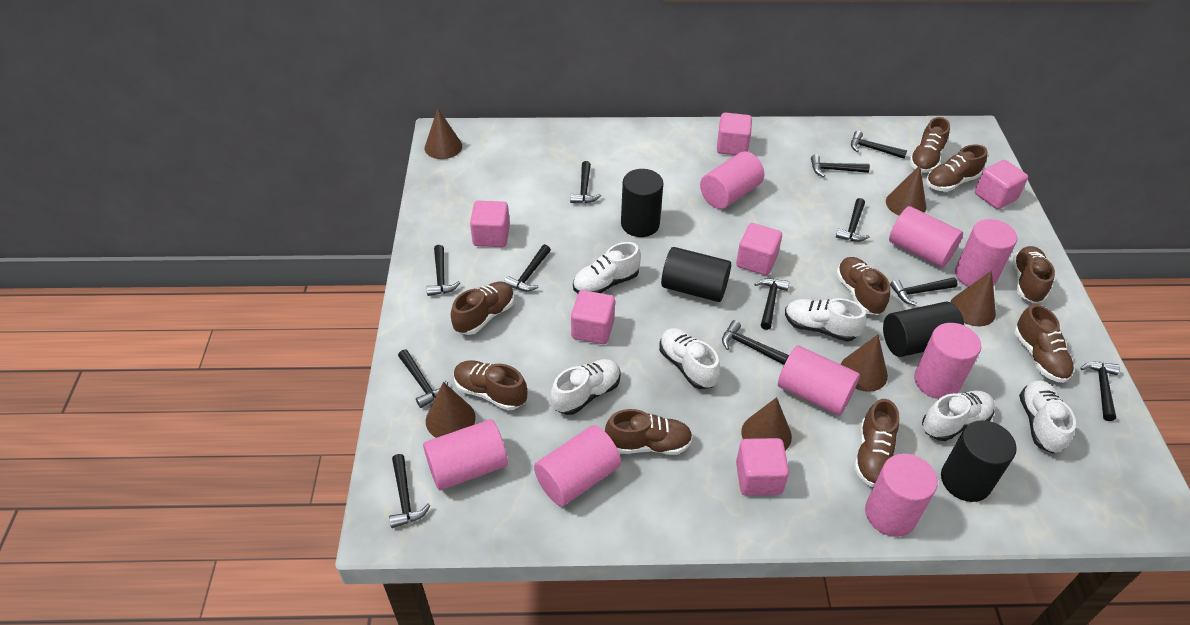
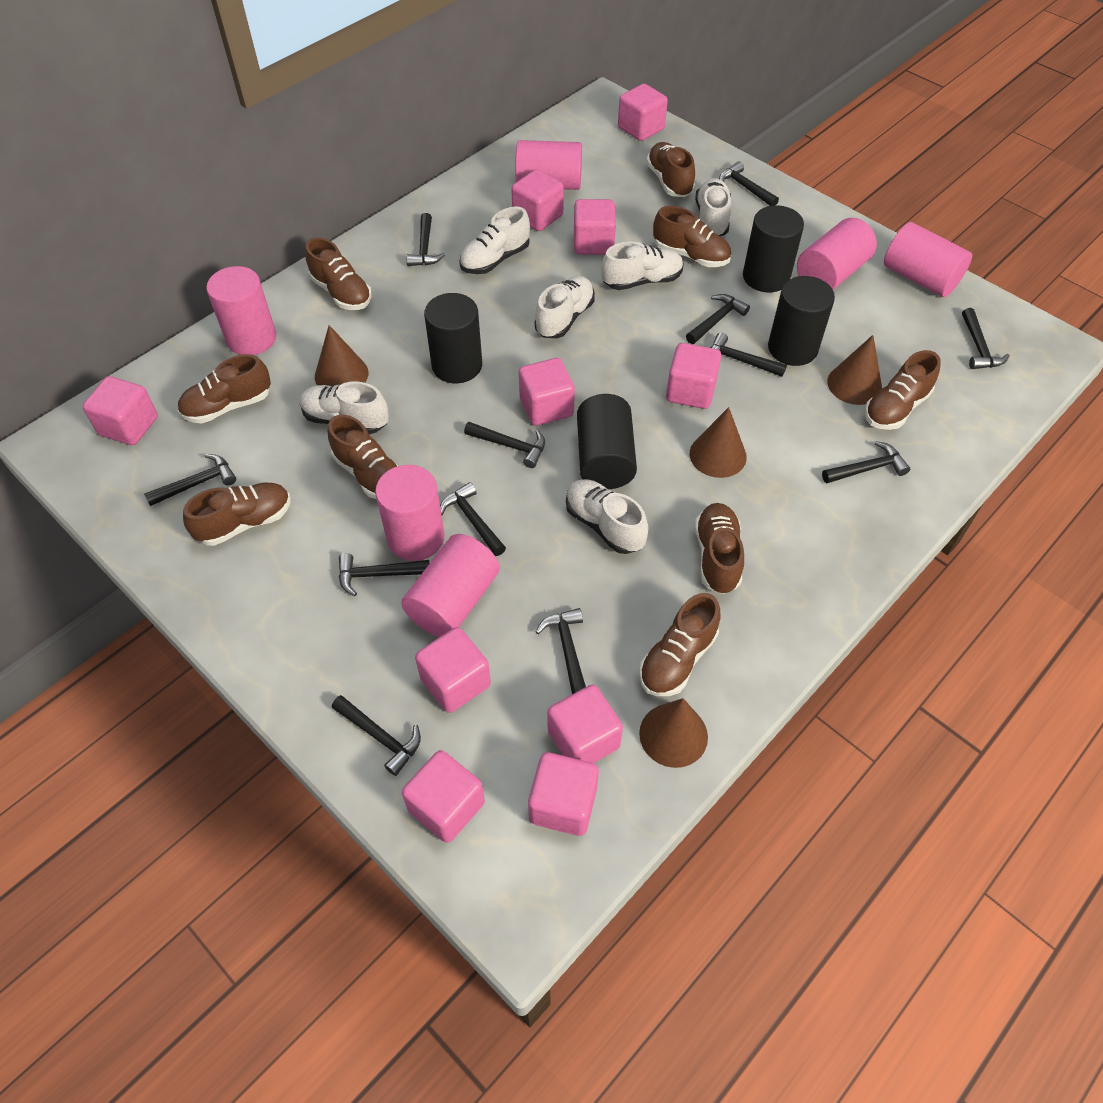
brown cone: [425,108,462,159] [426,382,476,438] [741,397,792,451] [841,335,888,392] [886,165,926,216] [951,271,996,326] = 6 -> [315,325,368,386] [639,698,708,768] [690,407,747,478] [827,335,882,405] = 4
pink cube: [470,201,510,247] [571,290,615,344] [717,113,752,155] [736,223,782,275] [736,438,789,496] [975,160,1028,209] = 6 -> [82,376,158,445] [402,750,485,843] [415,627,491,713] [511,169,564,231] [519,358,575,426] [528,752,599,836] [548,684,623,763] [574,199,616,255] [618,84,668,141] [666,343,721,409] = 10
pink cylinder: [423,419,508,490] [534,425,621,506] [700,151,764,209] [778,345,860,416] [865,453,938,537] [889,206,963,268] [914,323,981,399] [955,219,1017,287] = 8 -> [206,266,276,355] [375,465,445,561] [401,534,500,637] [515,140,582,190] [797,218,877,290] [884,222,972,297] = 6

